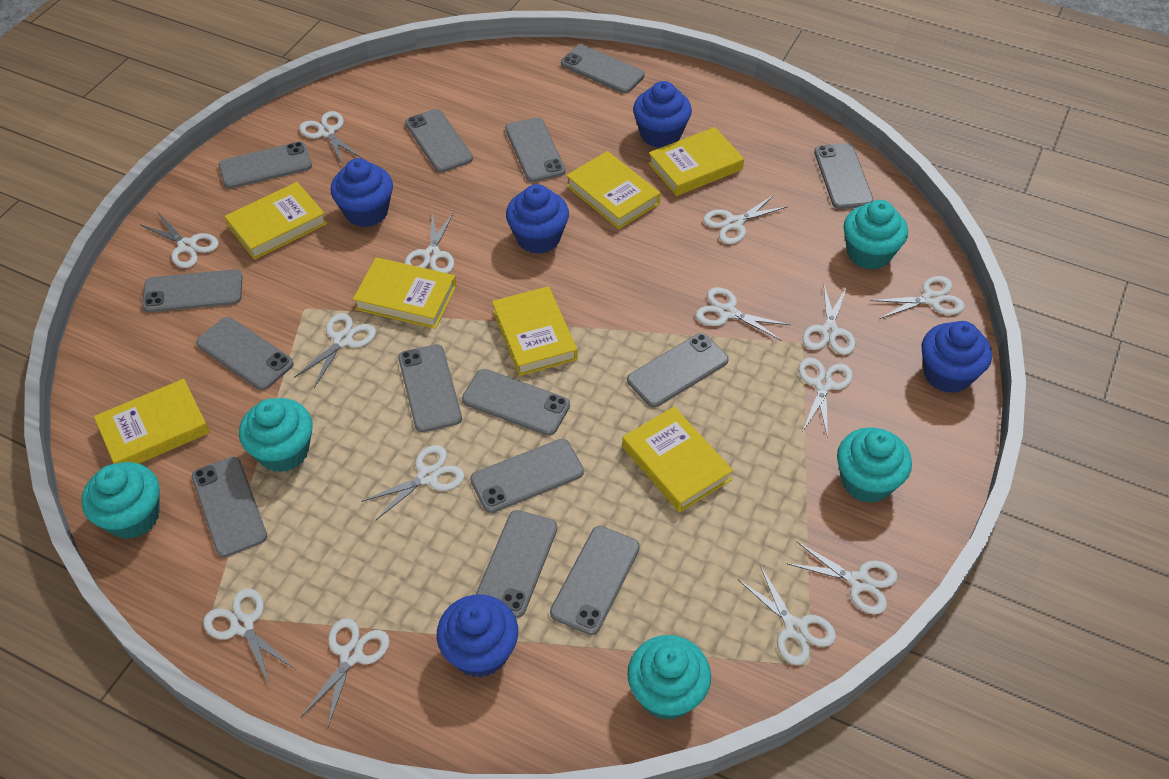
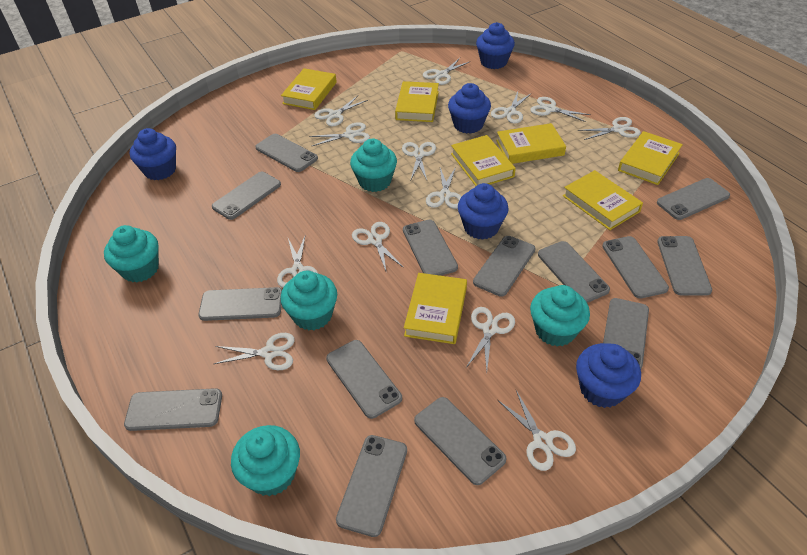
white scissors: [141,213,219,268] [203,588,295,685] [294,313,376,388] [299,111,363,165] [301,618,390,727] [361,445,464,521] [404,212,454,273] [696,287,791,341] [703,194,788,244] [739,566,836,665] [786,541,898,614] [799,358,853,439] [802,285,855,355] [870,276,965,319] = 14 -> [214,333,295,370] [277,236,318,288] [309,122,370,146] [314,96,368,126] [352,222,404,273] [402,142,436,180] [423,58,471,85] [426,167,461,209] [466,307,515,371] [491,92,532,124] [498,390,576,471] [530,97,591,122] [578,117,641,140] = 13

